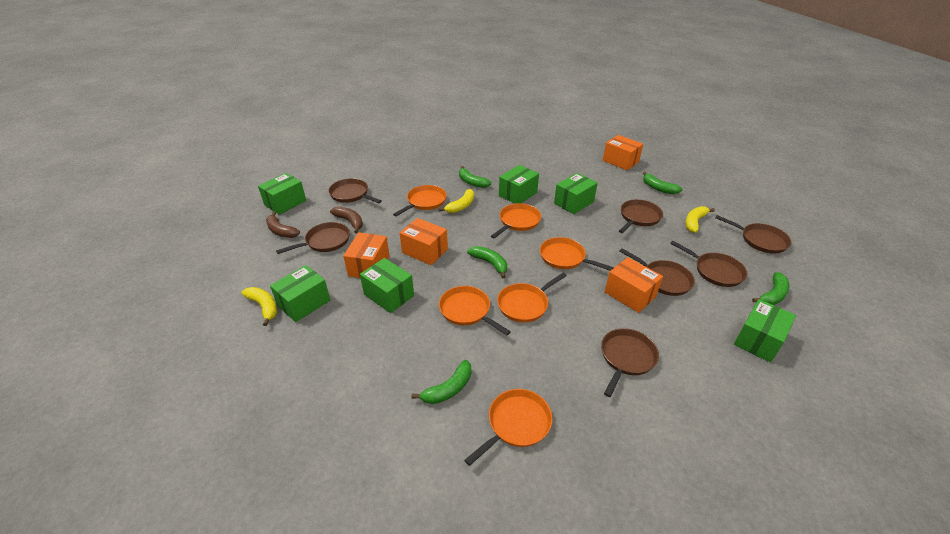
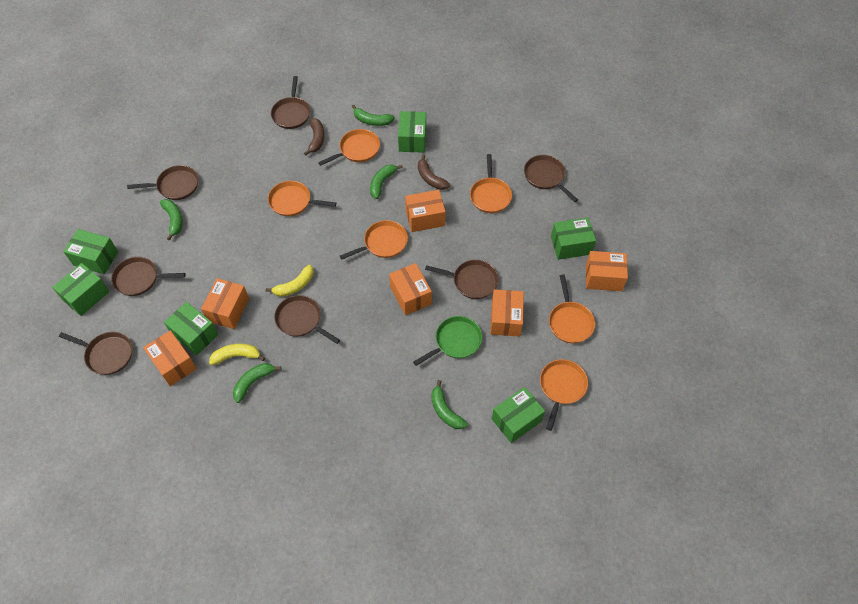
green pan: none = 0 -> [413,316,482,366] = 1
orange box: [343,232,390,278] [400,218,448,265] [603,135,643,170] [605,257,663,313] = 4 -> [143,330,197,386] [201,278,249,329] [389,263,432,315] [405,190,446,232] [490,289,524,337] [586,251,628,291] = 6
yellow banana: [241,287,277,326] [439,189,474,213] [685,206,715,233] = 3 -> [209,343,265,365] [266,265,314,297] = 2

